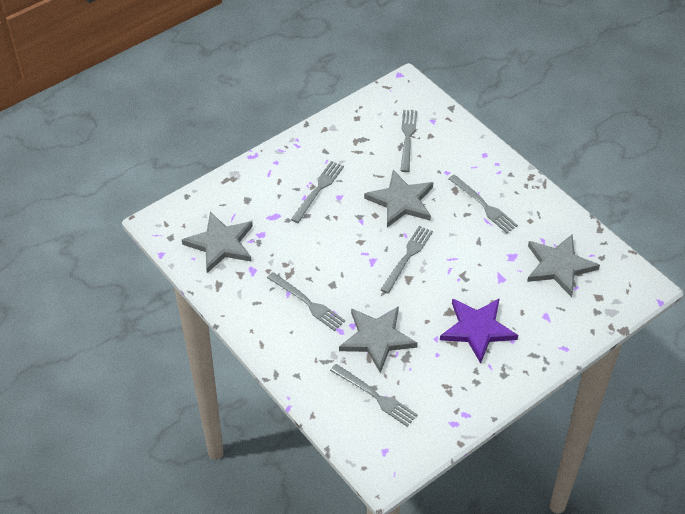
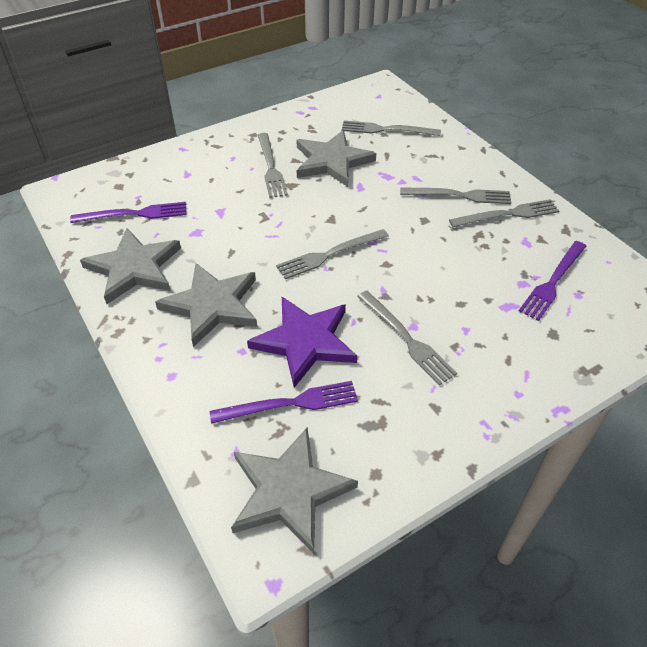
purple fork: none = 0 -> [70,202,187,223] [210,381,358,424] [519,241,586,321] = 3

